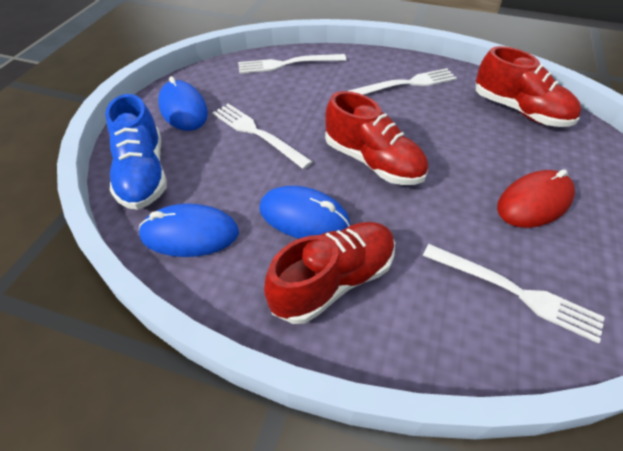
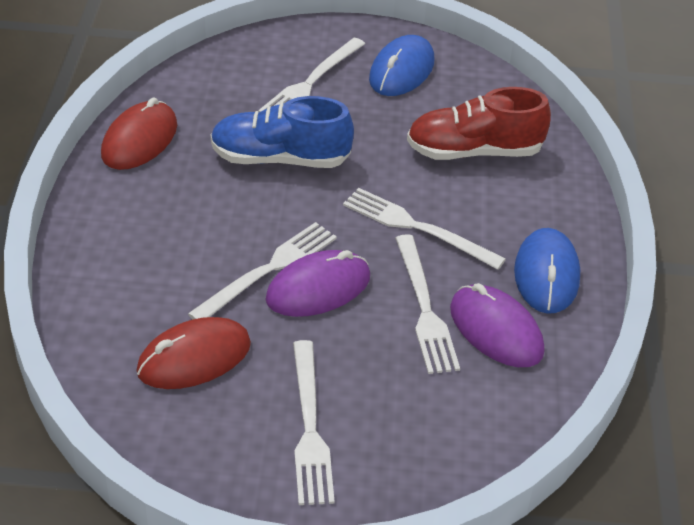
blue mouse: [138,204,239,257] [158,76,208,131] [259,186,350,239] = 3 -> [369,35,434,96] [514,228,580,314] = 2
purple mouse: none = 0 -> [266,250,370,317] [450,283,544,367] = 2
red mouse: [497,169,575,228] = 1 -> [101,97,177,170] [136,317,251,389] = 2
red shoe: [264,222,395,324] [325,91,428,185] [476,46,581,127] = 3 -> [407,87,551,160] = 1
white fork: [212,104,312,169] [238,54,346,74] [349,68,457,95] [423,244,605,344] = 4 -> [188,222,337,319] [258,38,365,112] [293,340,335,505] [343,188,506,270] [395,234,460,374] = 5

